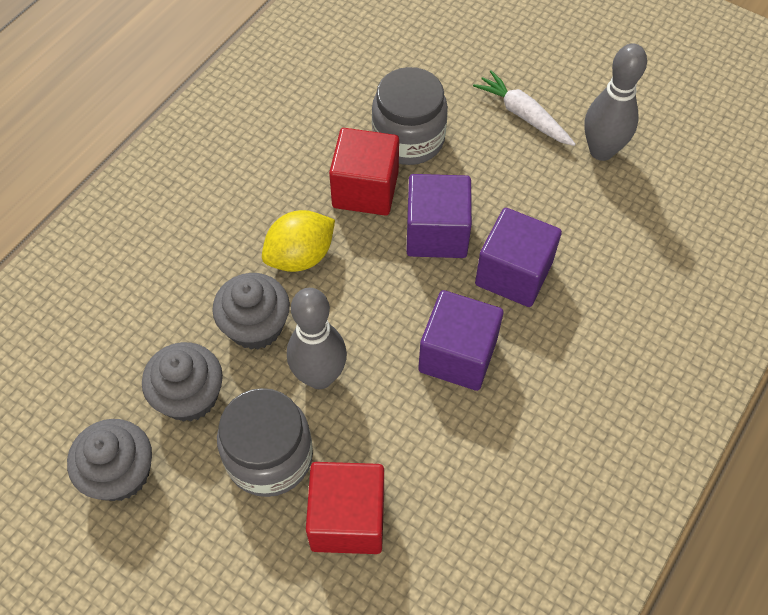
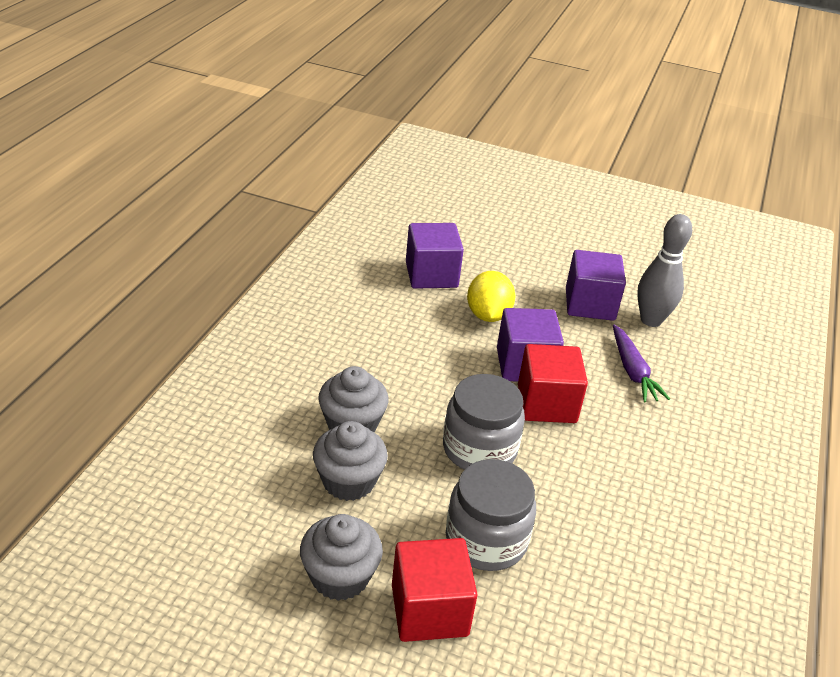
grey bowling pin: [287,288,347,389] [584,43,647,161] = 2 -> [637,214,692,327] = 1
purple carrot: none = 0 -> [613,324,670,402] = 1
white carrot: [473,70,576,146] = 1 -> none = 0

